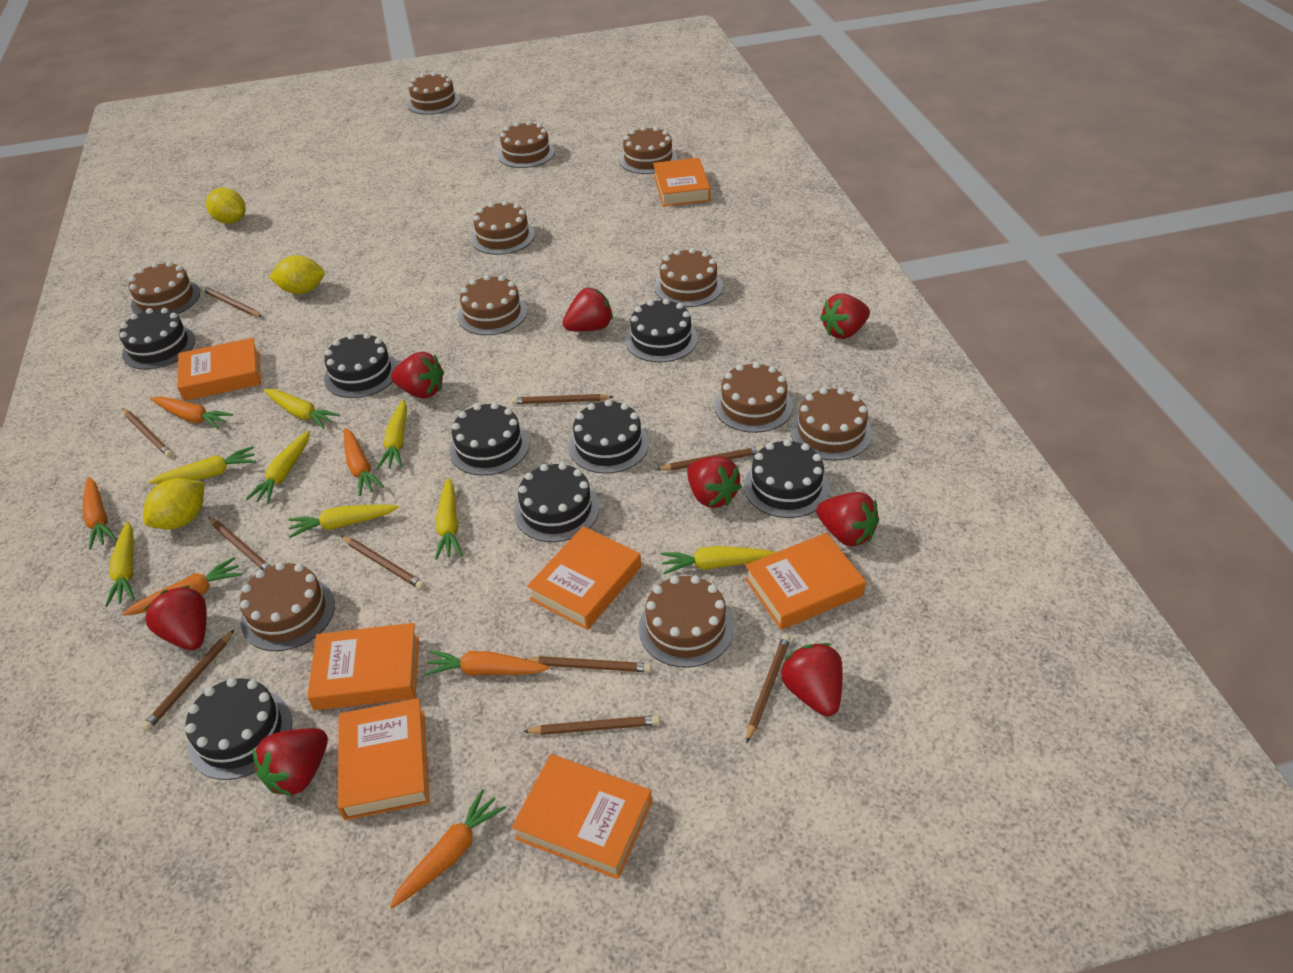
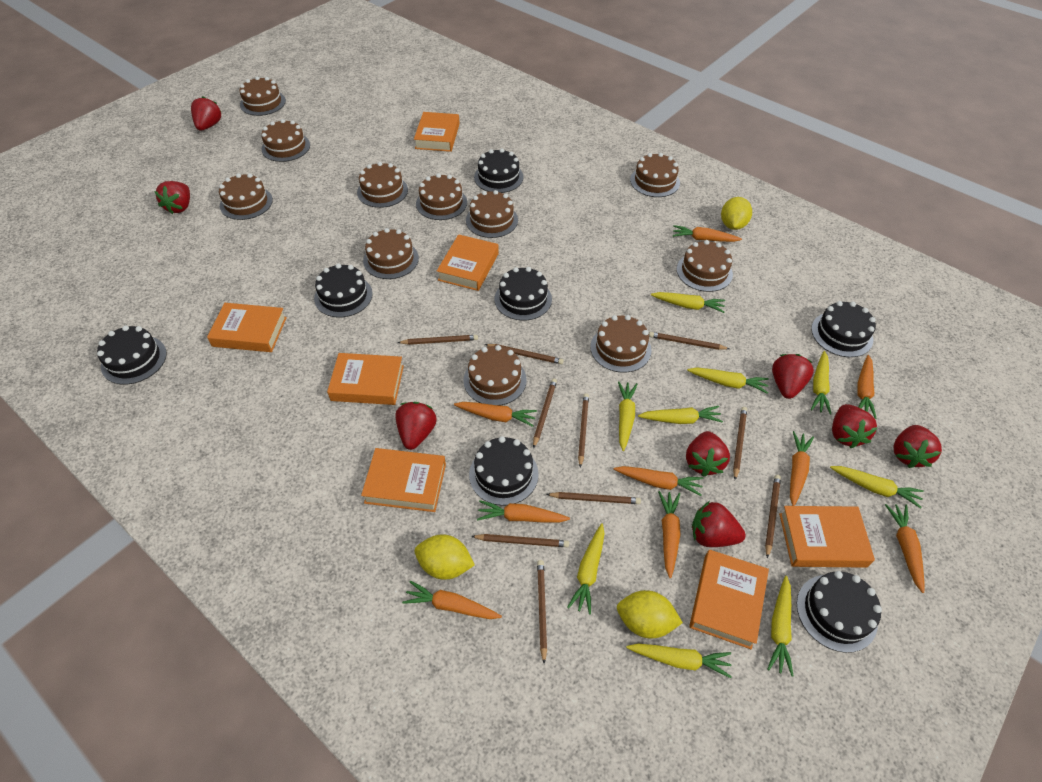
black cake: [119,308,195,370] [185,678,292,780] [324,333,398,398] [449,402,529,476] [514,463,600,542] [568,400,649,474] [625,299,698,362] [744,439,830,518] = 8 -> [97,325,167,385] [314,264,373,318] [469,436,539,506] [474,149,524,193] [495,267,552,321] [797,571,882,653] [811,301,876,357] = 7
orange carrot: [82,477,117,550] [123,557,242,616] [150,396,233,429] [344,428,384,496] [390,789,506,908] [424,650,550,676] = 6 -> [402,581,502,619] [454,402,537,427] [477,500,570,523] [614,466,703,496] [658,491,680,578] [673,225,742,242] [790,431,814,506] [857,355,876,419] [885,504,924,593] = 9
yellow carrot: [105,521,135,607] [149,446,256,484] [246,431,310,504] [263,389,340,429] [288,505,399,538] [377,399,407,469] [435,478,463,560] [661,546,776,574] = 8 -> [567,523,604,615] [618,381,638,451] [626,644,732,678] [638,406,723,424] [651,292,725,313] [687,368,769,394] [767,576,794,677] [811,351,831,415] [830,466,924,508] = 9

